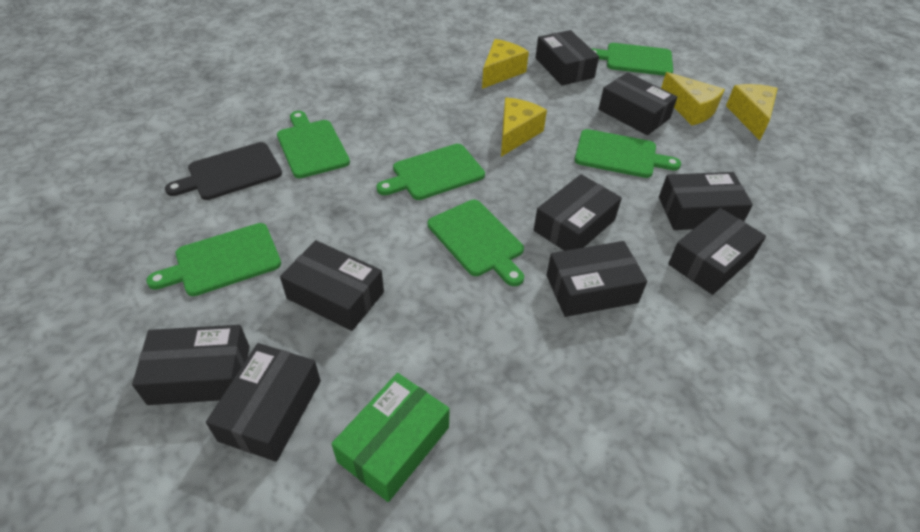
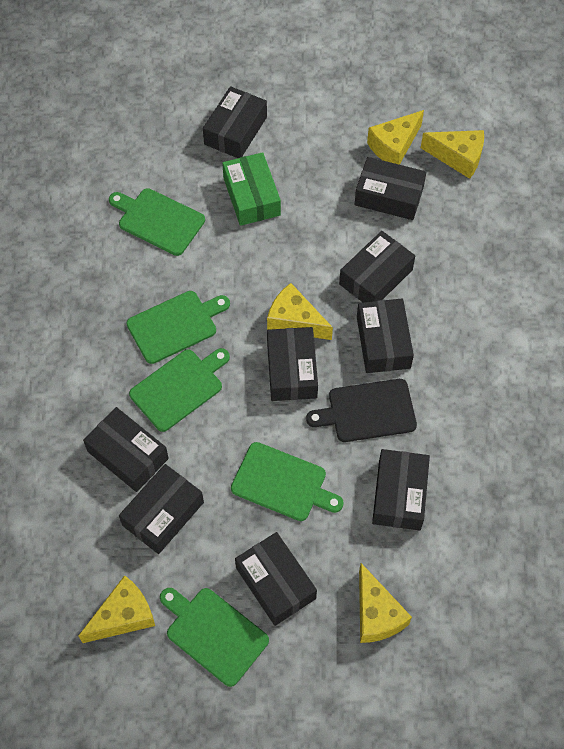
green cutting board: [146,223,281,296] [277,111,350,178] [376,144,485,200] [428,200,524,286] [575,129,681,178] [591,43,673,76] = 6 -> [109,188,205,256] [126,291,230,364] [129,348,230,432] [160,588,269,687] [231,442,344,521] = 5
yellow cheese: [482,39,529,89] [501,98,547,157] [661,72,725,125] [726,84,778,140] = 4 -> [78,575,155,643] [267,283,333,340] [359,563,412,643] [367,110,424,165] [421,130,484,179] = 5

